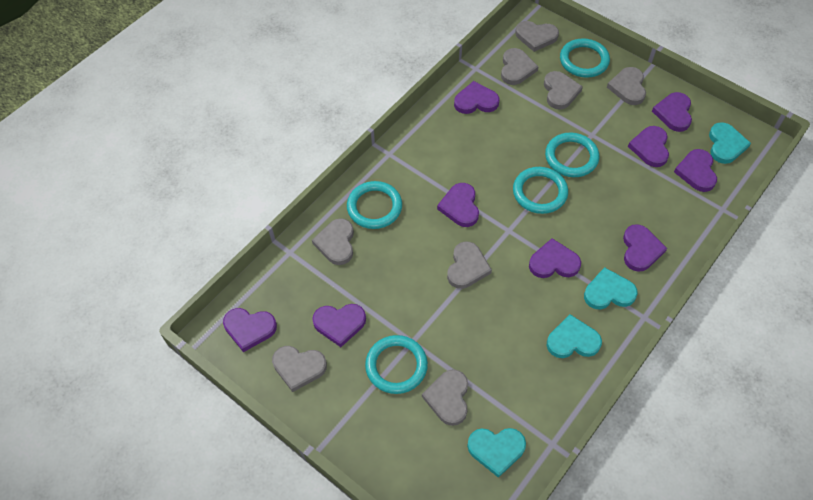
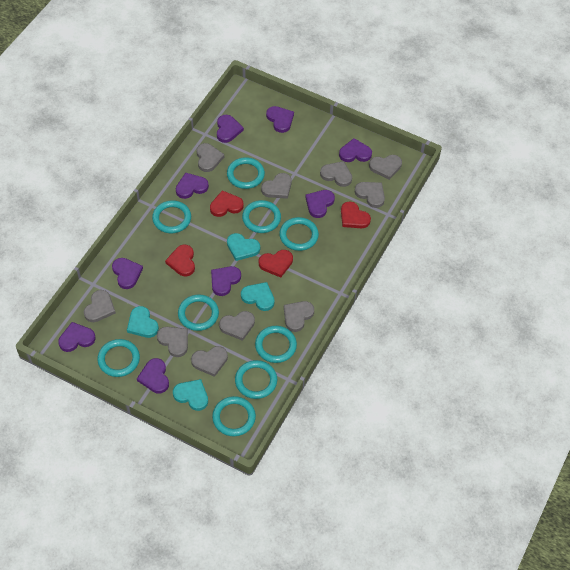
grey heart: [272,346,327,392] [312,218,354,265] [422,369,468,426] [447,241,492,289] [501,48,539,85] [515,21,559,52] [544,71,583,110] [607,67,646,105] = 8 -> [84,290,116,322] [157,327,188,357] [191,346,228,377] [196,143,224,172] [219,311,255,341] [261,173,292,199] [284,301,314,332] [320,161,352,187] [355,182,385,208] [369,155,402,180] = 10
red heart: none = 0 -> [165,244,195,276] [210,190,244,217] [259,250,293,278] [341,201,371,228] = 4
turquoise ring: [347,181,402,229] [365,335,428,394] [513,167,568,214] [545,133,599,177] [560,38,610,78] = 5 -> [97,339,140,377] [152,200,191,233] [178,294,219,331] [212,396,256,436] [227,157,265,189] [235,360,277,399] [242,200,281,233] [255,326,297,363] [279,217,319,251] = 9

